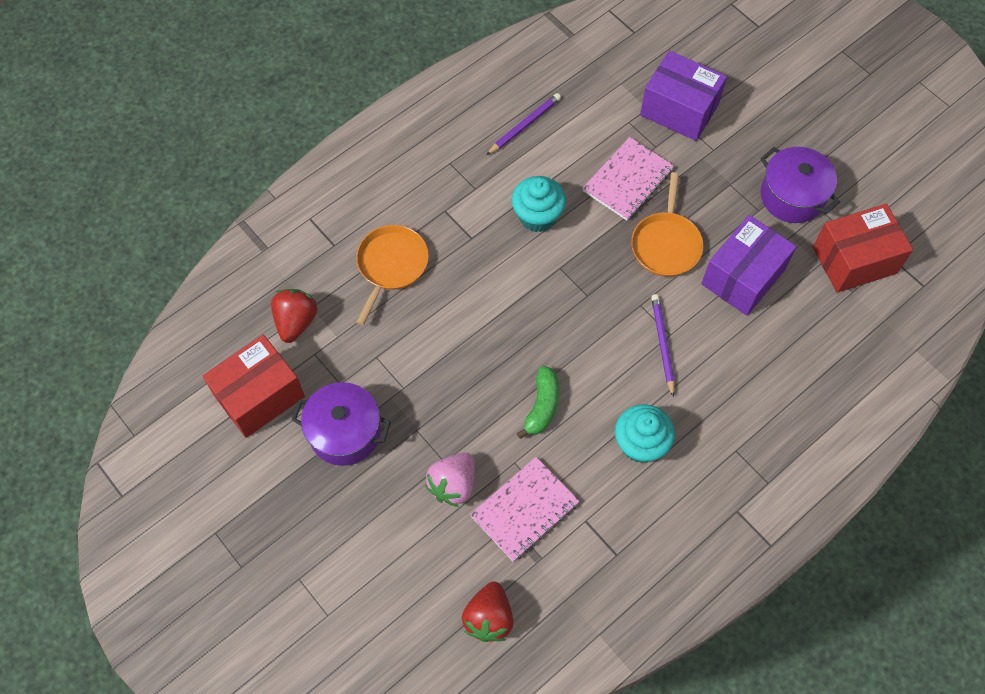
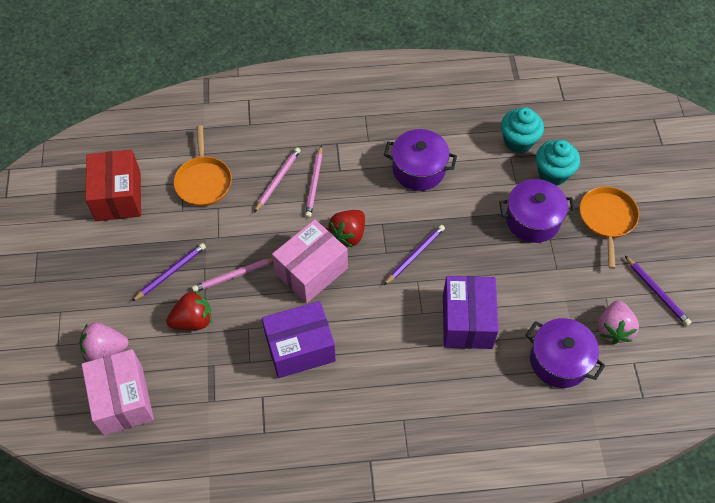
green banana: [517,366,559,439] = 1 -> none = 0
pink box: none = 0 -> [82,349,154,435] [272,219,348,303] = 2
pink notebook: [470,457,579,562] [583,137,674,221] = 2 -> none = 0
pink pencil: none = 0 -> [192,258,273,292] [254,147,301,213] [305,146,322,218] = 3
pink strawberry: [425,453,475,507] = 1 -> [79,322,129,361] [598,300,639,344] = 2
purple pencil: [486,93,561,155] [651,294,675,397] = 2 -> [132,243,206,301] [384,225,445,285] [625,256,691,326] = 3
purple pot: [292,382,391,466] [760,147,840,223] = 2 -> [384,129,457,191] [499,179,575,243] [526,318,605,388] = 3
red box: [203,335,305,438] [813,204,913,293] = 2 -> [85,150,141,221] = 1

